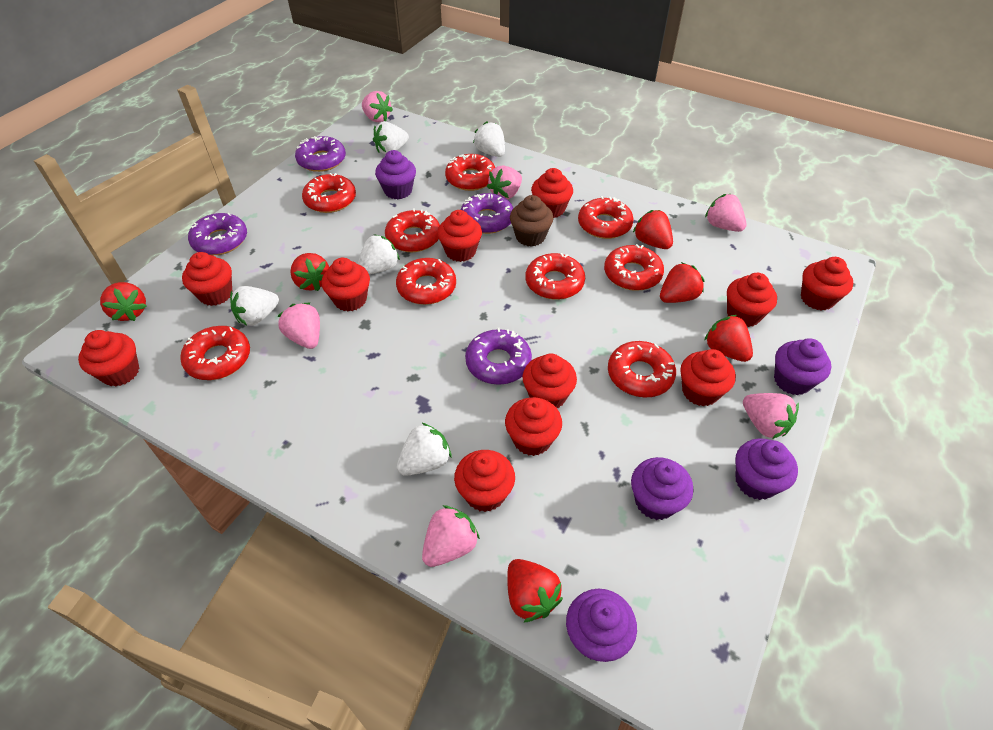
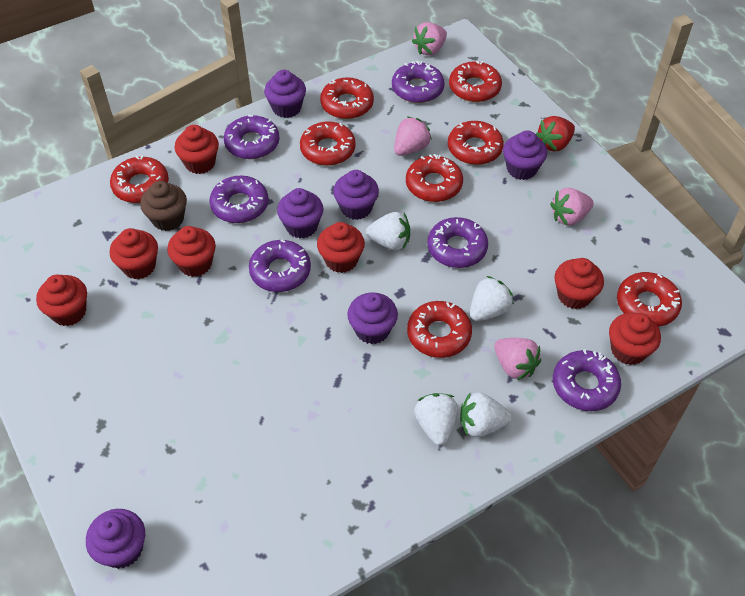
pink strawberry: [277,303,320,349] [362,91,393,122] [422,505,480,567] [487,166,522,200] [705,194,746,232] [743,393,799,439] = 6 -> [394,116,432,156] [412,22,447,55] [494,338,541,380] [550,188,594,225] = 4
purple cupcake: [375,150,416,199] [566,589,637,662] [631,457,693,520] [735,438,798,500] [774,338,831,395] = 5 -> [86,509,145,569] [264,70,306,118] [277,188,324,238] [333,170,379,220] [347,292,398,344] [503,131,547,180] = 6
purple donut: [188,213,247,255] [295,136,346,172] [461,193,513,234] [465,328,532,385] = 4 -> [210,176,268,223] [224,115,280,159] [249,239,311,292] [392,61,445,103] [427,217,488,268] [553,349,621,411] = 6
red cupcake: [78,330,139,387] [182,252,232,306] [322,258,370,311] [437,210,482,262] [454,450,515,512] [505,397,562,456] [522,354,577,408] [531,168,573,218] [680,349,736,406] [727,273,777,327] [801,257,853,311] = 11 -> [36,274,87,326] [110,228,158,279] [167,226,216,277] [174,125,219,174] [317,222,365,273] [555,258,604,309] [609,313,661,365] = 7
red donut: [180,326,250,380] [302,173,356,213] [385,208,440,252] [396,258,456,305] [445,154,495,191] [526,253,585,300] [578,196,634,239] [604,244,664,291] [608,341,676,397] = 9 -> [110,156,169,203] [300,121,356,166] [320,77,374,119] [406,154,463,202] [407,301,472,358] [448,121,504,165] [449,61,502,102] [617,272,682,327] = 8
red strawberry: [100,282,146,321] [290,253,329,291] [507,559,563,623] [633,210,673,249] [660,262,704,303] [704,315,753,362] = 6 -> [536,116,575,152] = 1
white strawberry: [230,286,279,326] [358,234,400,274] [373,122,409,154] [397,422,452,476] [473,121,505,157] = 5 -> [366,212,410,250] [414,393,458,445] [460,392,511,437] [470,276,514,321] = 4

